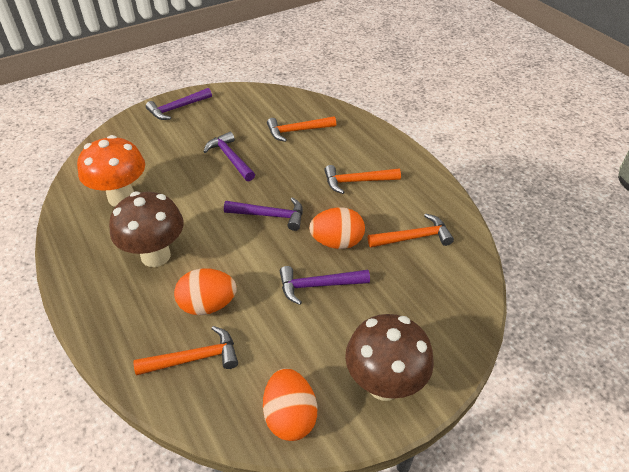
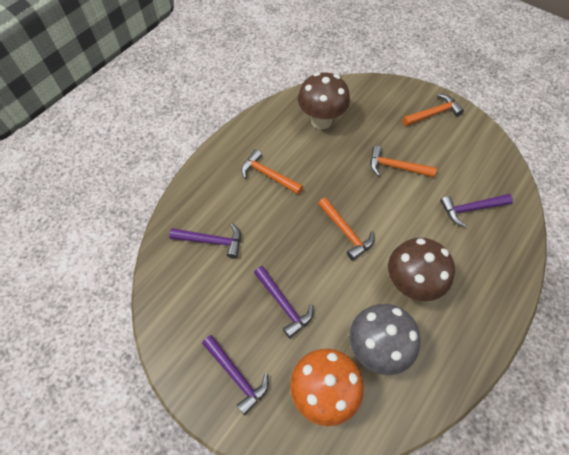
grey mushroom: none = 0 -> [349,304,421,375] = 1
orange egg: [174,268,237,315] [263,368,317,441] [309,207,365,249] = 3 -> none = 0

